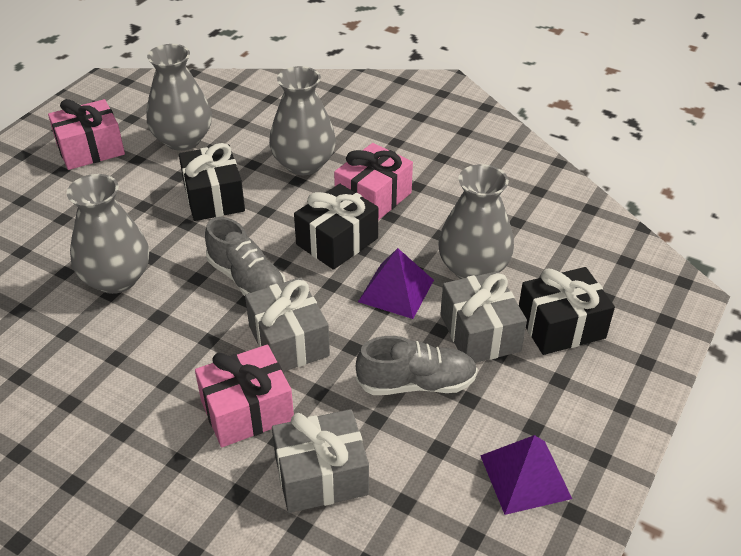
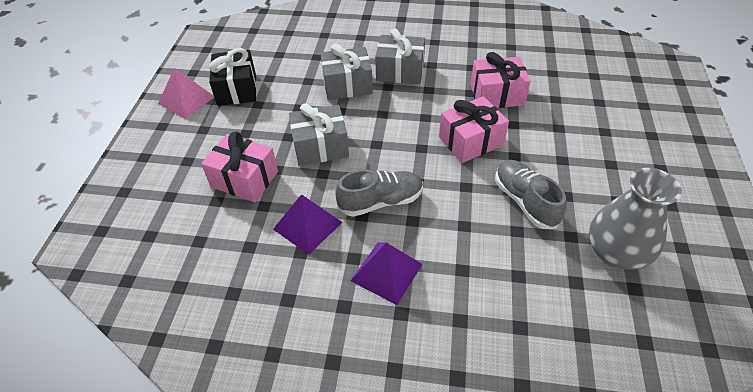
black gift: [179,143,245,221] [294,184,378,270] [519,267,615,355] = 3 -> [209,48,256,106] = 1
grey vase: [67,174,149,294] [147,44,212,151] [269,66,336,175] [438,164,514,279] = 4 -> [589,168,682,270] = 1
pink pyramid: none = 0 -> [158,68,214,119] = 1

